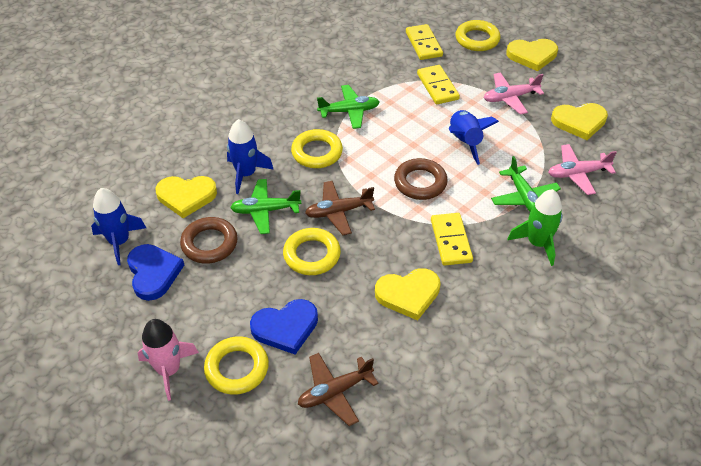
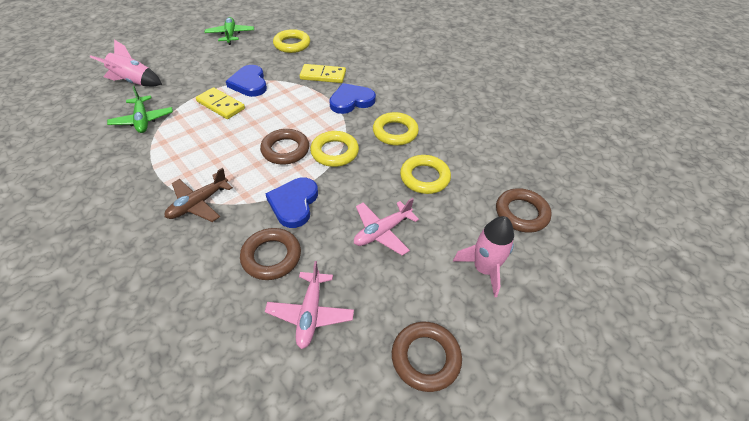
blue heart: [127,244,184,301] [250,299,318,355] = 2 -> [226,65,267,97] [266,178,318,228] [329,83,376,114] = 3
blue rocket: [91,188,146,265] [227,119,274,194] [449,110,499,165] = 3 -> none = 0
brown plane: [298,353,378,426] [305,181,375,235] = 2 -> [165,168,233,222] = 1
brown ring: [180,217,238,264] [394,158,448,200] = 2 -> [240,228,301,280] [260,129,309,165] [392,322,462,392] [496,188,552,233] = 4
green plane: [230,179,301,234] [317,85,379,129] [491,156,561,212] = 3 -> [107,86,173,133] [205,17,254,45] = 2
green rocket: [508,189,563,266] = 1 -> none = 0
pink rocket: [138,319,199,401] = 1 -> [90,40,162,87] [453,216,514,297] = 2
yellow domino: [406,24,443,60] [417,65,460,104] [431,213,473,265] = 3 -> [196,87,245,119] [300,64,346,83] = 2
yellow heart: [155,176,217,218] [375,268,441,320] [506,39,558,71] [551,103,608,140] = 4 -> none = 0

